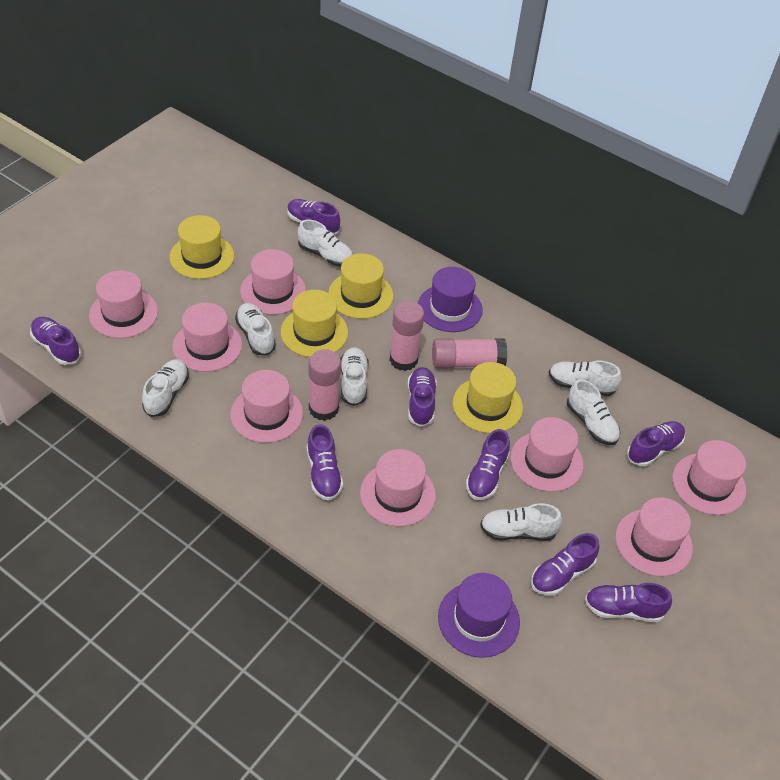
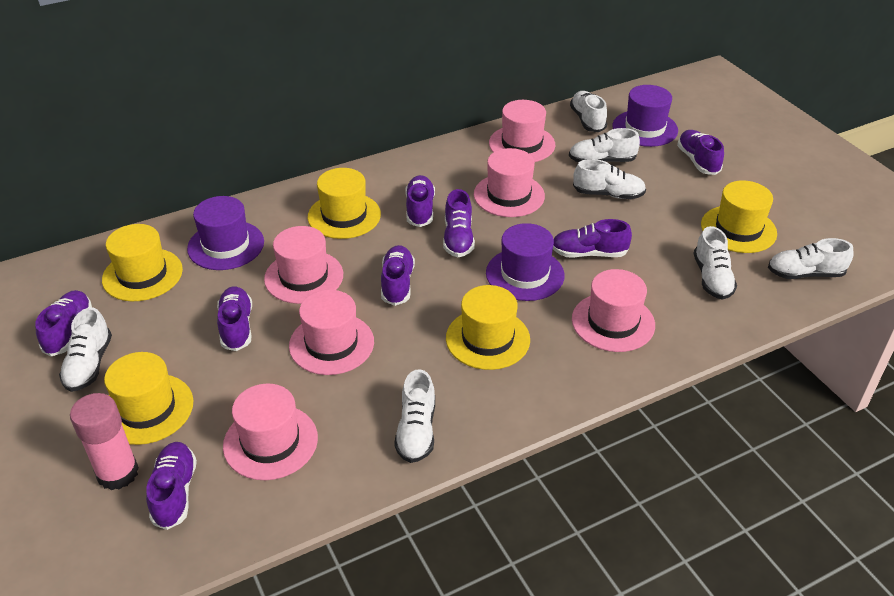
pink glue stick: [309,349,341,421] [389,301,424,371] [432,338,507,369] = 3 -> [70,393,139,490] = 1
pink hat: [89,270,158,338] [172,302,242,372] [230,370,303,443] [240,249,306,315] [360,449,436,526] [510,417,584,492] [615,497,693,576] [672,440,746,515] = 8 -> [223,384,318,480] [264,226,343,304] [289,290,374,375] [474,148,545,217] [489,100,555,162] [572,269,655,352] = 6
purple hat: [418,267,483,332] [438,573,520,658] = 2 -> [187,196,264,270] [486,223,564,301] [613,85,678,147] = 3
yellow hat: [169,215,234,279] [281,290,348,357] [328,253,394,319] [453,362,523,433] = 4 -> [102,224,183,301] [104,352,194,445] [308,168,381,239] [446,285,530,370] [701,180,777,253] = 5

